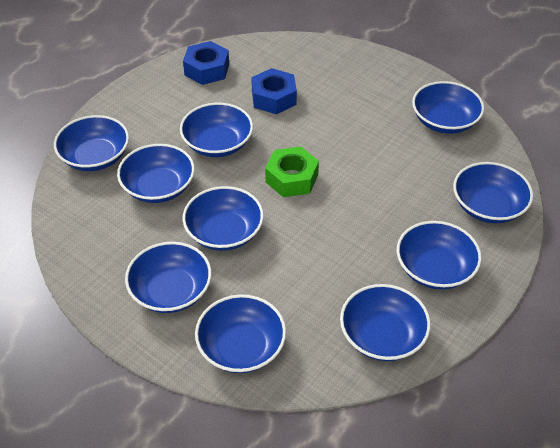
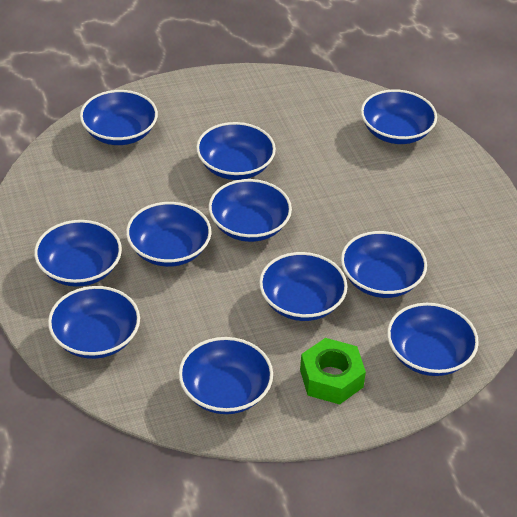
blue bowl: [54,115,129,171] [117,144,195,203] [125,242,212,313] [180,103,253,157] [182,186,264,251] [195,294,286,373] [340,284,431,361] [397,221,482,290] [412,81,484,134] [453,162,533,223] = 10 -> [34,220,122,287] [48,286,140,359] [80,90,158,145] [126,202,212,267] [179,337,273,414] [196,122,276,180] [209,179,292,242] [259,252,348,321] [341,231,427,298] [361,89,437,144] [387,303,479,376] = 11
blue nut: [183,41,229,85] [251,68,297,114] = 2 -> none = 0

